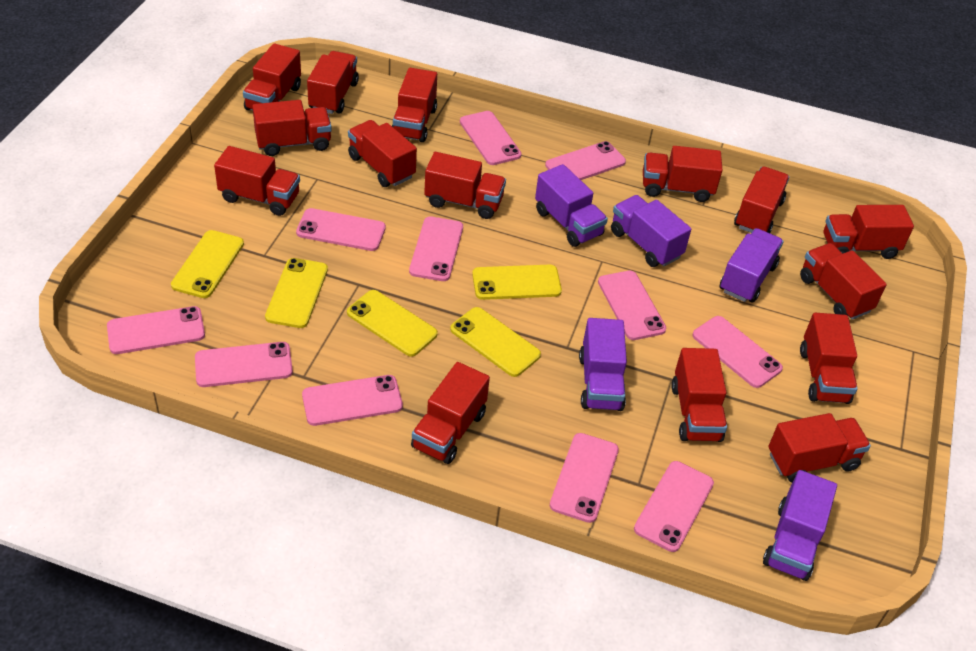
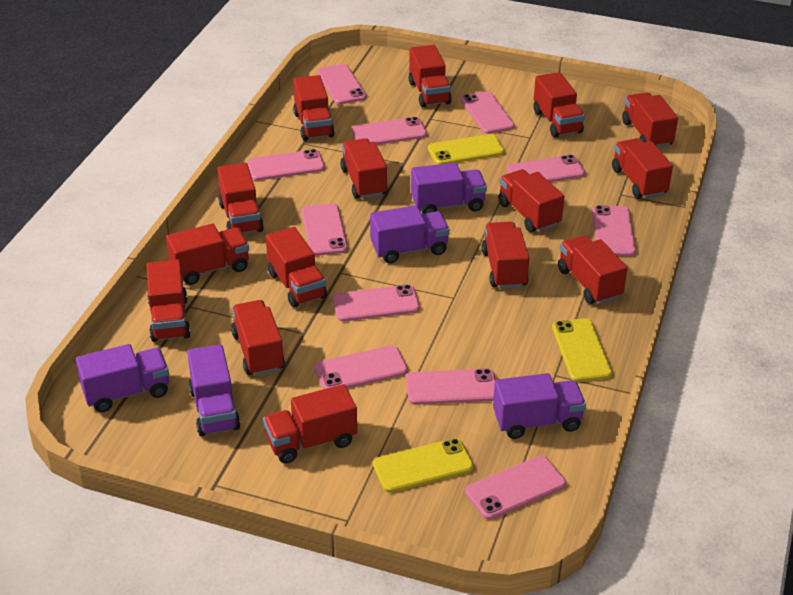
yellow phone: [171,230,244,298] [265,258,328,328] [347,290,438,357] [450,307,541,377] [472,265,562,300] = 5 -> [373,438,474,493] [428,134,505,165] [552,318,612,382] = 3

